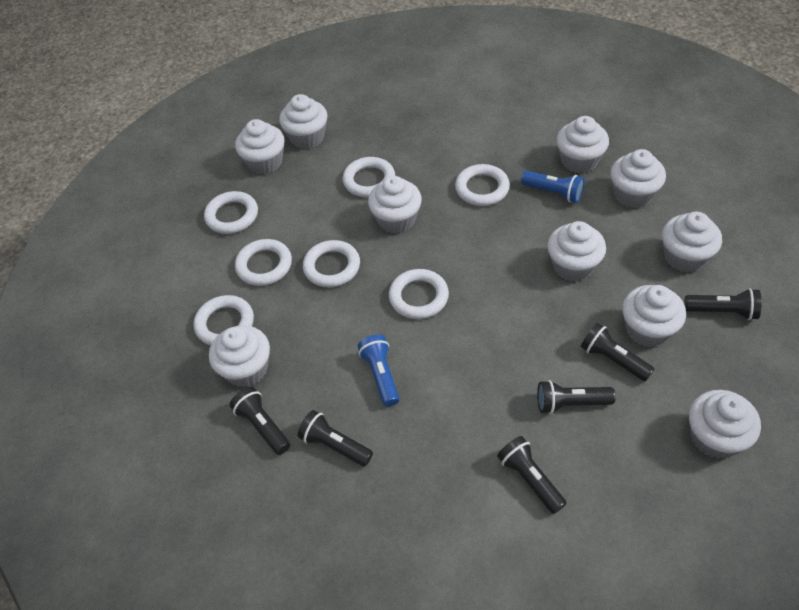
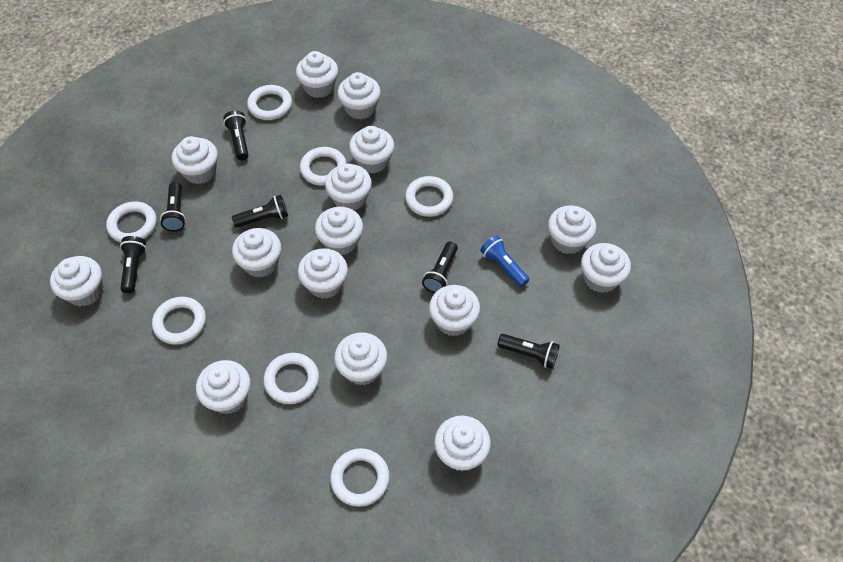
blue flashlight: [358,335,399,407] [521,171,585,203] = 2 -> [480,235,530,287] = 1
white cupcake: [209,325,270,387] [235,119,285,174] [279,94,327,149] [368,176,422,233] [547,221,606,281] [556,116,609,173] [610,149,666,208] [622,285,686,347] [662,212,722,272] [689,390,761,459] = 10 -> [50,256,103,306] [172,136,218,184] [196,360,250,414] [232,228,281,277] [296,51,338,98] [298,248,348,299] [315,207,363,255] [325,163,372,211] [334,332,387,385] [337,72,381,120] [349,126,394,173] [429,285,480,336] [434,415,491,471] [548,205,596,254] [581,243,631,293] = 15

